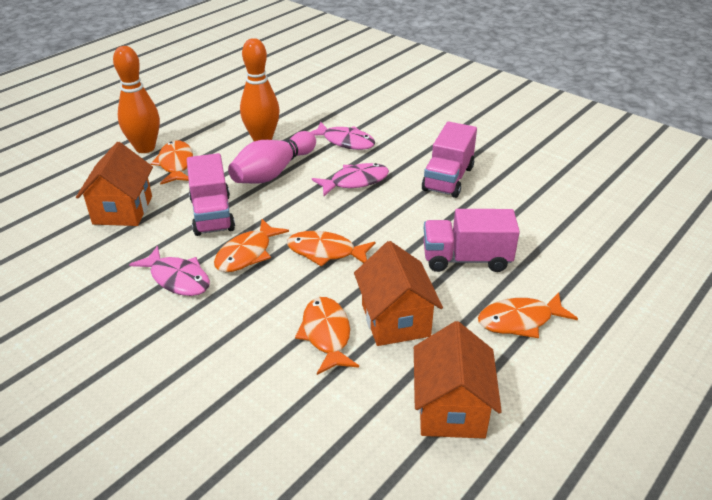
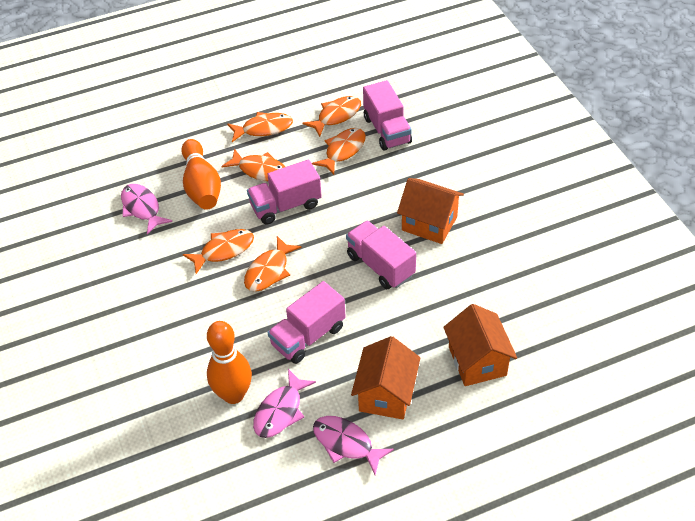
orange fish: [150,140,193,185] [214,219,289,272] [287,231,376,267] [295,297,359,375] [478,292,578,338] = 5 -> [183,229,254,274] [221,149,285,181] [227,112,293,142] [244,236,302,292] [302,96,361,137] [312,128,366,175] = 6
pink bowling pin: [228,131,316,184] = 1 -> none = 0
pink truck: [187,153,235,236] [422,121,477,198] [424,209,520,272] = 3 -> [247,159,322,224] [267,281,346,364] [346,220,416,289] [363,80,412,151] = 4

